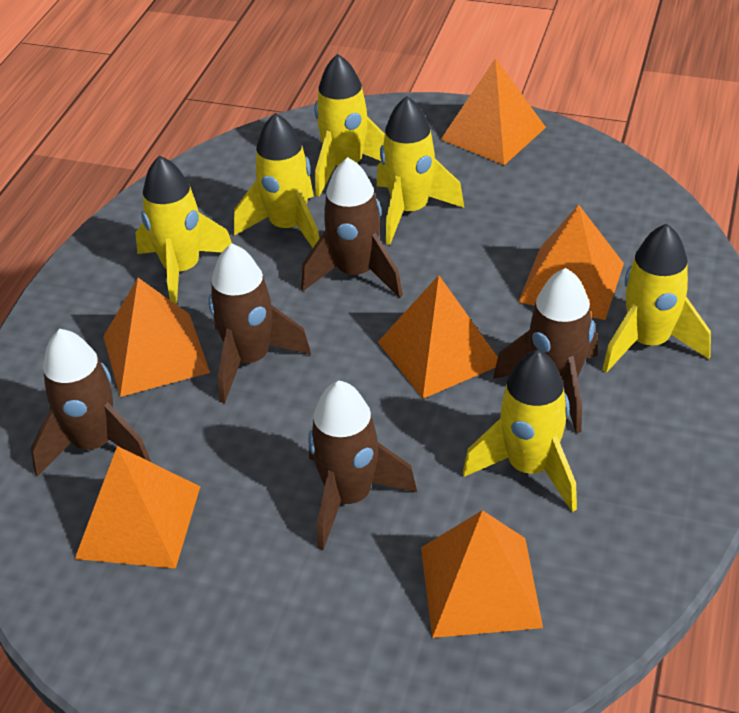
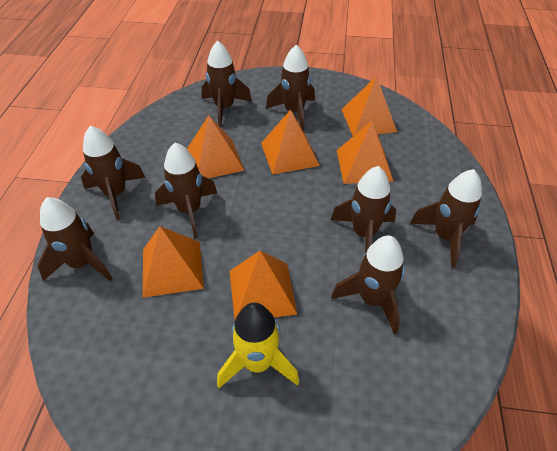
brown rocket: [31,329,151,477] [208,243,311,403] [301,157,403,298] [308,381,417,550] [493,268,598,433] = 5 -> [37,197,113,281] [81,126,145,220] [155,143,217,238] [202,41,252,127] [266,45,315,131] [331,166,396,253] [331,235,405,335] [410,169,482,268] = 8
yellow rocket: [135,155,232,305] [234,113,319,248] [314,54,385,196] [377,96,464,245] [463,349,577,512] [602,223,711,373] = 6 -> [217,303,299,388] = 1

